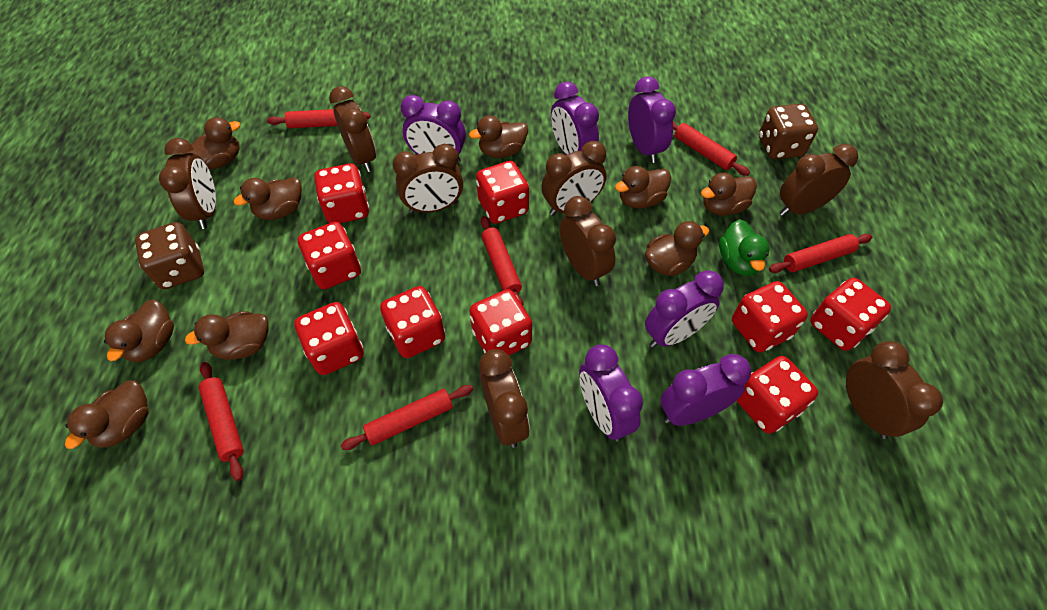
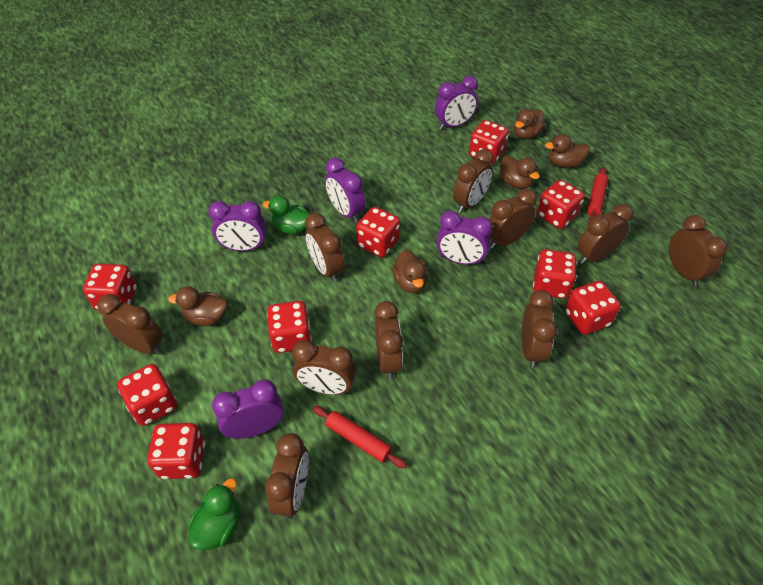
brown clock: [159,138,216,229] [329,86,376,172] [393,144,463,213] [479,349,530,448] [542,141,607,216] [560,196,616,286] [780,144,858,216] [846,341,943,439] = 8 -> [97,294,163,355] [265,433,309,519] [292,340,356,395] [305,213,344,282] [374,301,403,379] [453,149,494,213] [489,189,537,249] [522,290,557,368] [578,204,633,264] [669,215,728,287] = 10
brown dice: [135,222,204,289] [759,104,818,159] = 2 -> none = 0
brown duck: [65,380,148,449] [104,299,174,362] [183,117,240,169] [185,311,269,360] [234,177,302,220] [469,115,528,158] [615,166,671,209] [645,221,709,276] [701,173,757,216] = 9 -> [168,286,227,326] [392,250,428,293] [500,155,540,189] [514,109,545,139] [545,134,590,168] = 5
green duck: [719,219,770,276] = 1 -> [188,478,239,550] [263,195,310,234] = 2
purple clock: [401,95,466,163] [551,82,599,155] [579,345,643,441] [628,77,676,163] [645,270,724,348] [660,354,751,426] = 6 -> [209,201,266,251] [212,379,284,439] [325,158,366,223] [435,76,478,130] [436,211,492,265] = 5
red rolling pin: [199,362,244,481] [267,109,371,128] [340,385,473,450] [481,216,523,306] [672,120,750,176] [769,234,872,273] = 6 -> [313,406,407,469] [587,167,608,220] = 2

